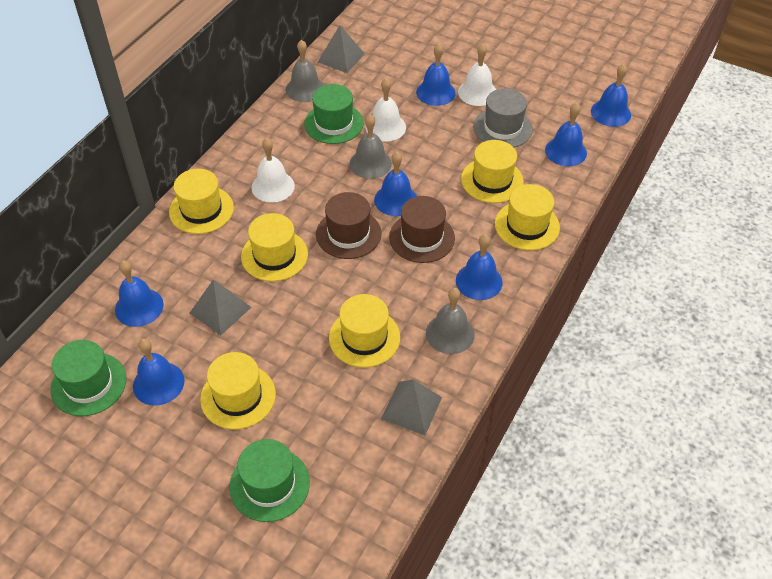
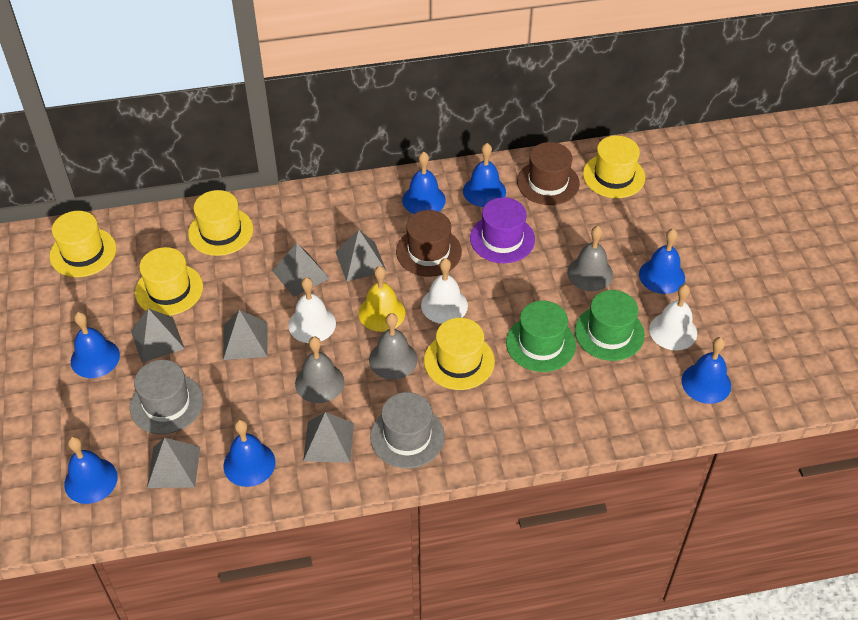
green hat: [51,340,126,416] [230,439,310,522] [304,84,364,144] = 3 -> [506,301,576,372] [575,290,645,361] = 2
grey hat: [473,88,533,147] = 1 -> [130,360,203,434] [370,392,445,469] = 2
grey pyramid: [190,279,252,335] [318,25,365,73] [381,379,442,436] = 3 -> [131,308,185,363] [147,438,200,488] [223,310,268,360] [272,243,330,297] [303,412,354,463] [336,230,387,282] = 6
purple hat: none = 0 -> [470,197,535,263] = 1
yellow bell: none = 0 -> [358,266,406,332] = 1
yellow hat: [169,169,234,234] [200,352,276,429] [241,213,308,282] [329,294,400,368] [461,140,524,203] [495,184,560,250] = 6 -> [50,211,116,277] [135,247,203,316] [188,190,253,256] [424,318,495,390] [583,136,645,198] = 5

